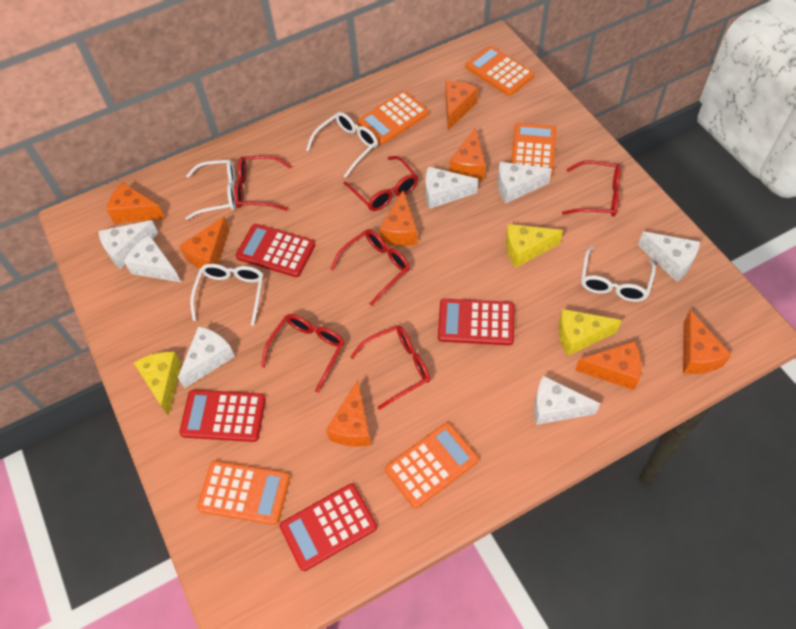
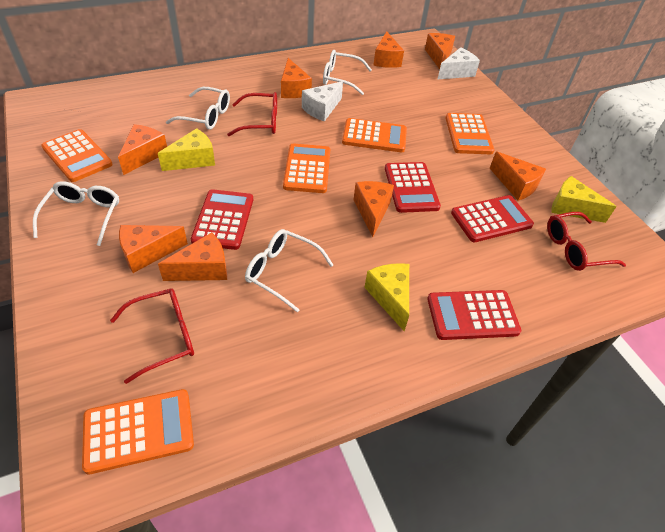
red glasses: [234,155,292,211] [261,314,344,392] [330,229,410,306] [343,156,418,211] [350,325,430,410] [562,161,621,217] = 6 -> [110,288,194,384] [227,92,277,136] [547,212,626,271] = 3
white cheese: [98,220,159,269] [124,235,182,283] [178,326,235,388] [425,167,478,209] [498,162,552,204] [534,376,601,425] [638,232,700,282] = 7 -> [302,81,343,121] [437,47,480,80] = 2

